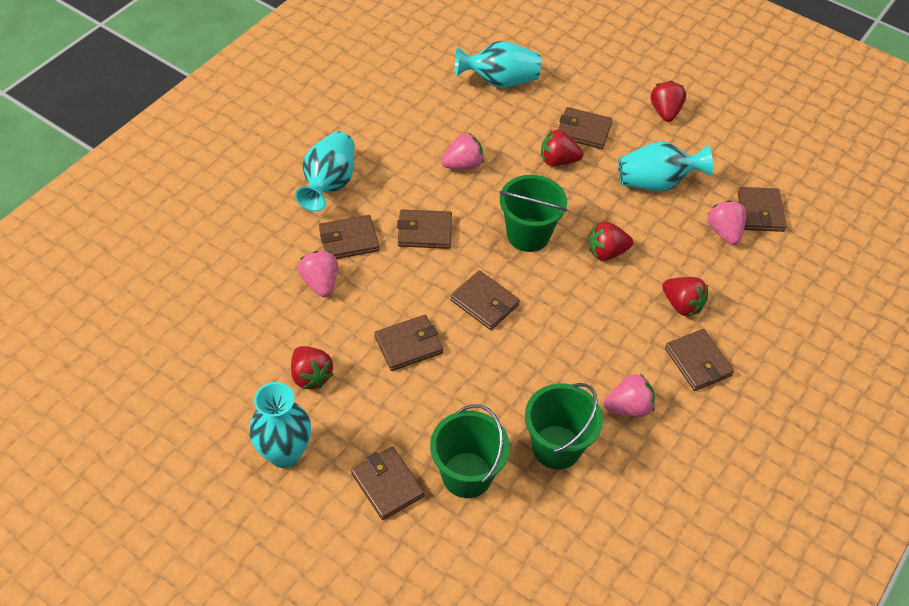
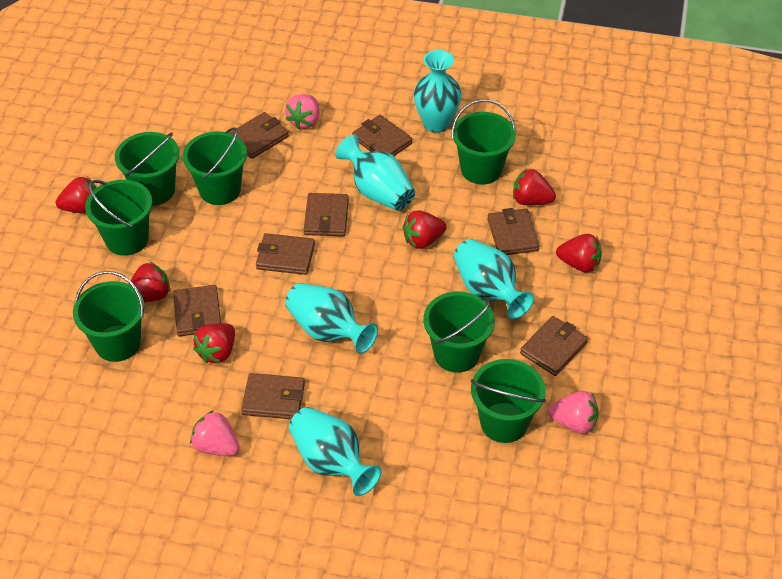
green bucket: [430,404,510,498] [499,175,567,252] [525,383,603,469] = 3 -> [73,271,145,362] [85,180,152,256] [115,132,179,206] [183,127,247,205] [423,292,495,372] [452,99,516,185] [471,359,546,443] = 7
pink strawberry: [298,251,338,297] [441,133,484,170] [604,374,655,417] [707,200,747,245] = 4 -> [190,410,240,456] [285,94,319,130] [548,391,598,434] = 3
red strawberry: [291,346,334,389] [541,130,583,166] [588,221,633,261] [651,81,686,122] [662,277,708,316] = 5 -> [56,177,97,214] [129,262,170,302] [193,323,235,363] [403,211,447,249] [513,168,556,205] [556,234,602,272] = 6
turquoise vase: [249,382,311,468] [295,131,355,212] [455,41,541,88] [618,141,713,191] = 4 -> [285,283,378,354] [289,407,381,496] [335,135,415,211] [414,50,461,133] [454,239,534,319] = 5

